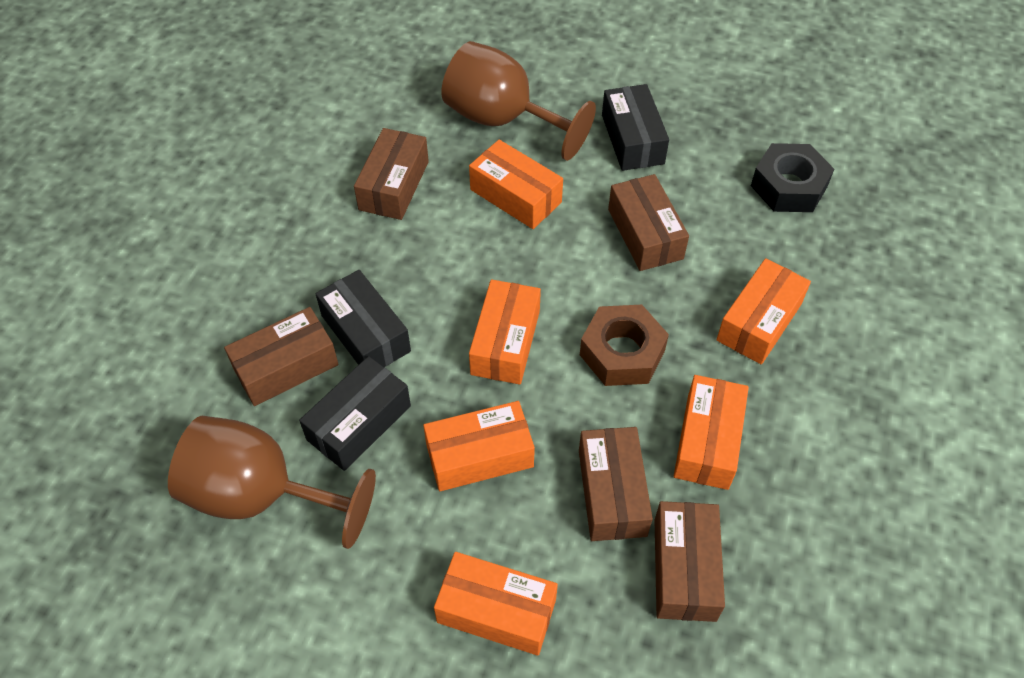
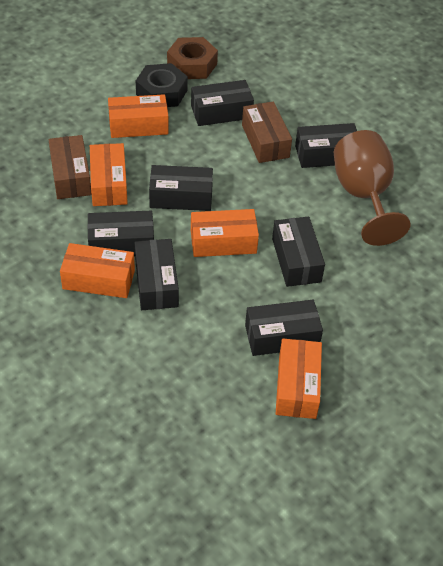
black box: [299,356,411,471] [316,270,411,367] [602,84,669,171] = 3 -> [88,211,154,256] [135,239,179,310] [149,165,213,211] [191,80,254,126] [245,300,323,356] [272,217,325,287] [295,123,357,168] = 7
brown box: [224,307,339,406] [354,128,429,220] [579,427,653,541] [608,174,689,271] [655,501,725,622] = 5 -> [49,135,91,199] [242,102,292,163] = 2
brown goblet: [168,416,376,549] [441,41,596,161] = 2 -> [334,130,410,246] = 1
orange box: [423,401,535,491] [434,552,558,656] [469,140,563,229] [469,279,541,385] [674,375,749,490] [716,258,811,364] = 6 -> [60,243,135,298] [90,143,128,206] [108,94,169,138] [191,209,259,257] [276,338,322,419] = 5

